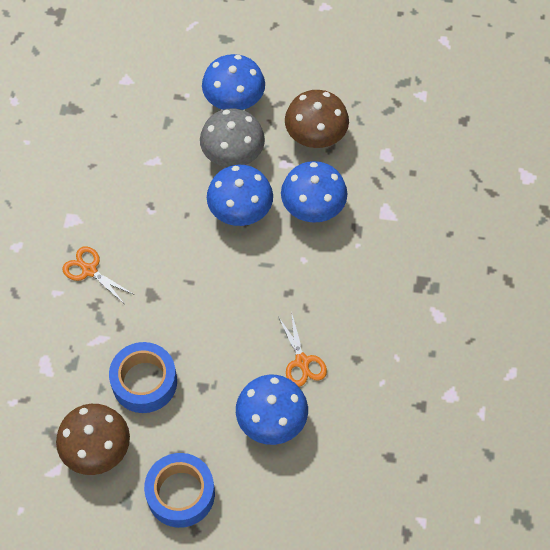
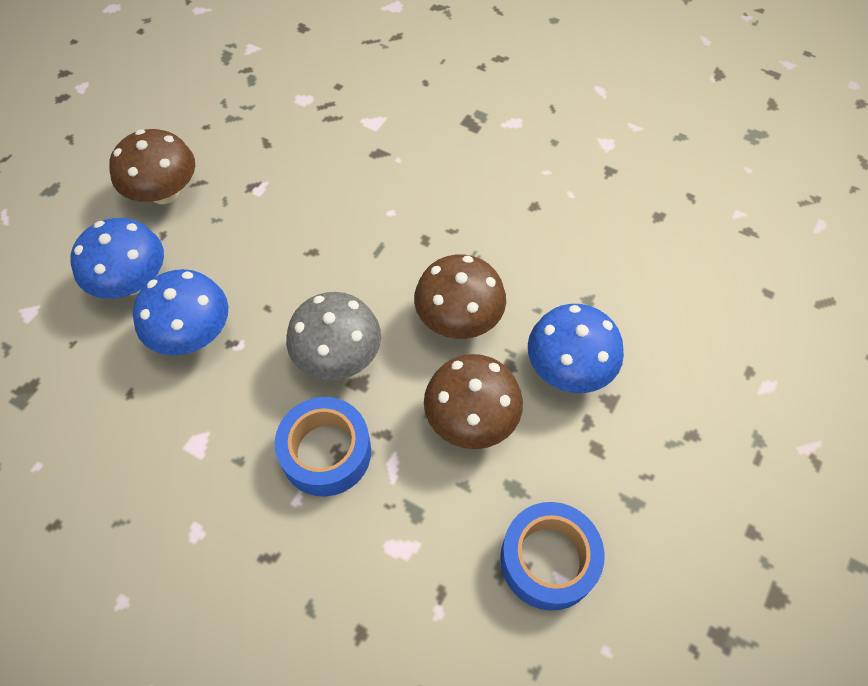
blue mushroom: [202,54,265,110] [207,165,273,226] [236,375,308,445] [281,161,347,223] = 4 -> [70,218,164,299] [133,269,228,355] [528,304,624,393] = 3
brown mushroom: [56,404,130,475] [285,90,349,148] = 2 -> [109,129,195,204] [414,255,506,339] [424,354,523,449] = 3
orange scissors: [62,246,133,303] [278,311,327,387] = 2 -> none = 0

